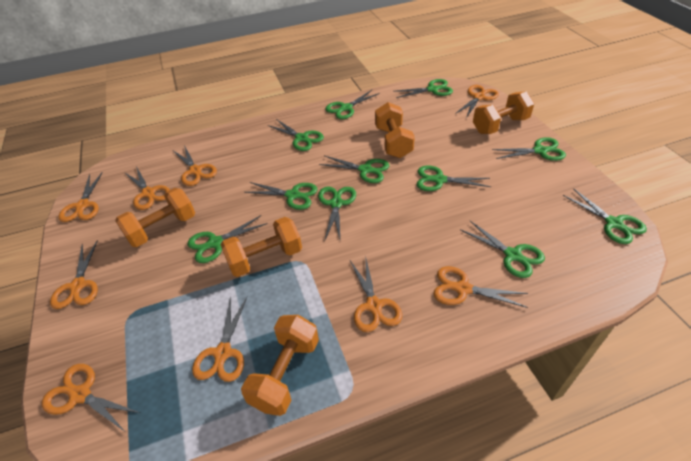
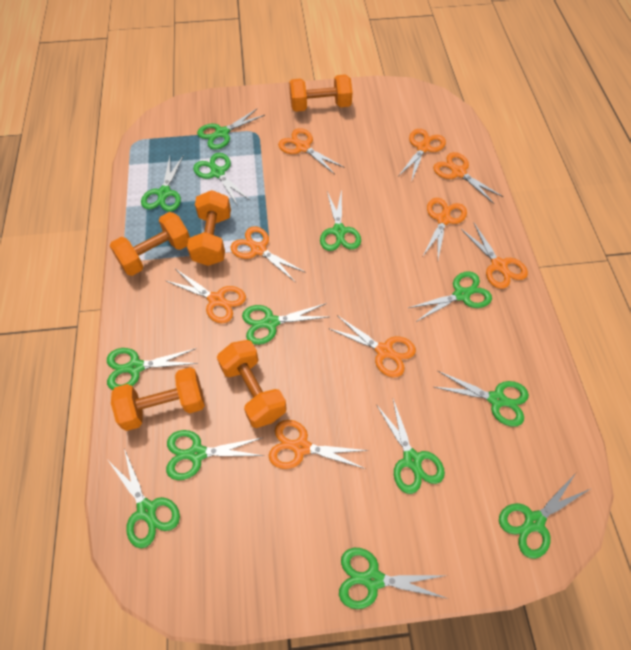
green scissors: [187,215,268,263] [244,182,318,210] [268,119,324,151] [318,187,356,239] [319,156,389,183] [325,90,380,119] [393,79,453,98] [417,166,491,191] [460,221,545,278] [492,137,566,161] [563,188,647,244] = 11 -> [107,348,198,390] [107,448,180,548] [141,155,184,212] [166,430,264,480] [193,153,251,206] [197,108,265,150] [242,303,328,345] [320,189,361,251] [339,548,448,609] [376,399,445,494] [408,271,492,322] [435,371,529,427] [499,473,590,559] = 13

